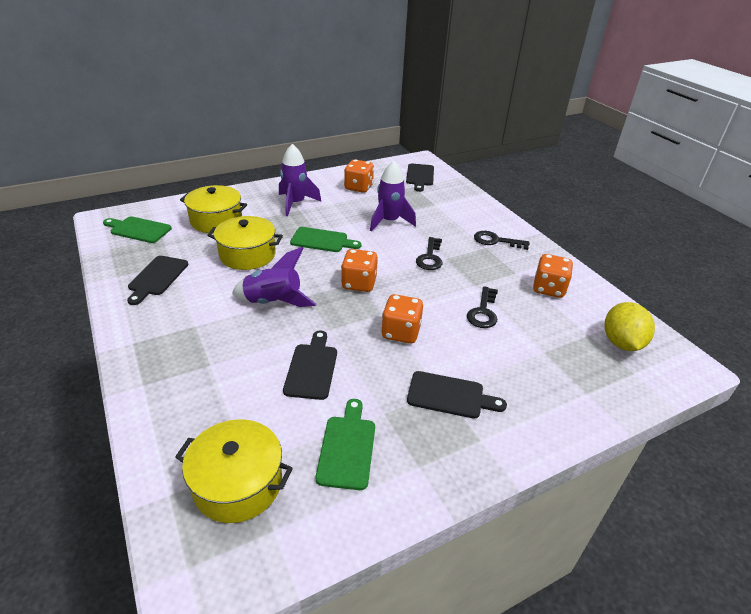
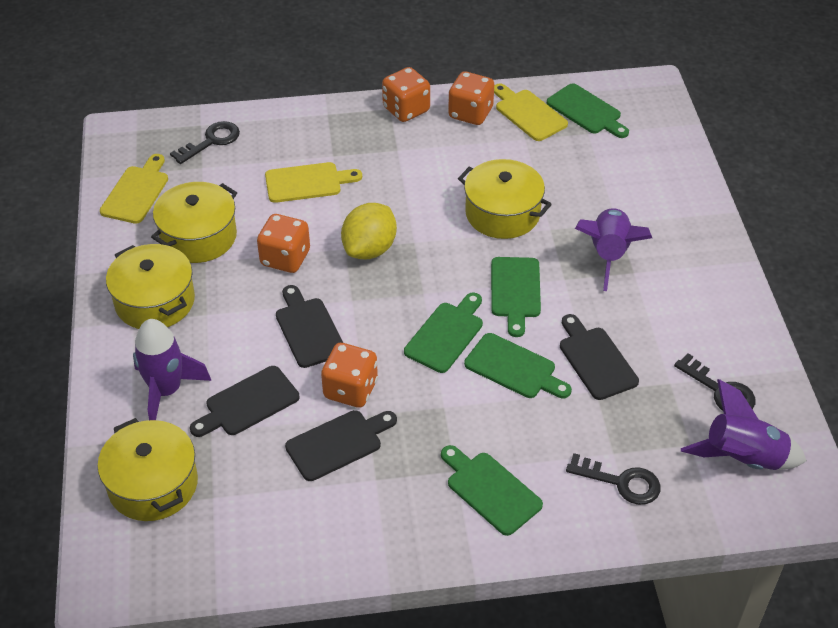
green cutting board: [103,216,172,243] [290,227,362,252] [316,399,375,490] = 3 -> [404,293,483,373] [441,445,543,536] [464,333,572,398] [491,257,541,337] [547,83,629,138] = 5
yellow cutting board: none = 0 -> [100,154,168,224] [265,162,362,203] [494,84,568,141] = 3
yellow pot: [175,419,293,523] [180,185,247,233] [207,216,283,270] = 3 -> [98,418,198,521] [106,244,195,329] [151,182,237,263] [458,159,552,239] = 4

